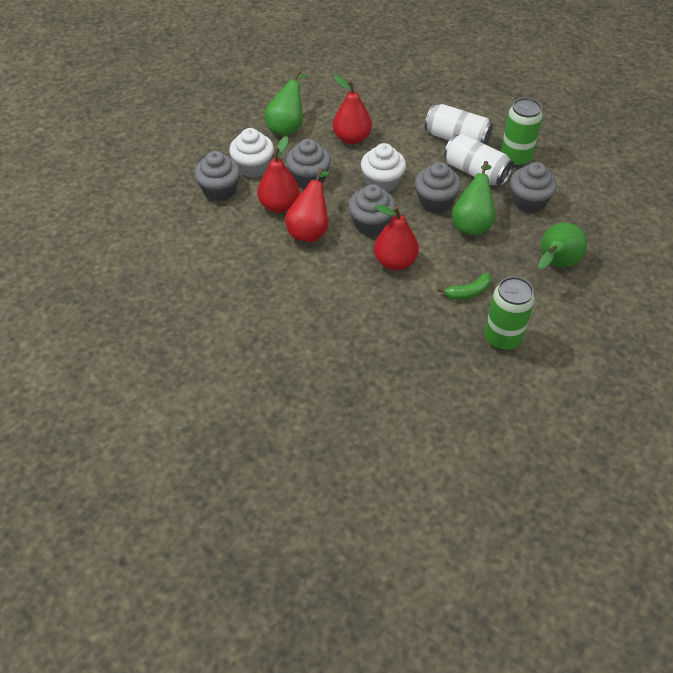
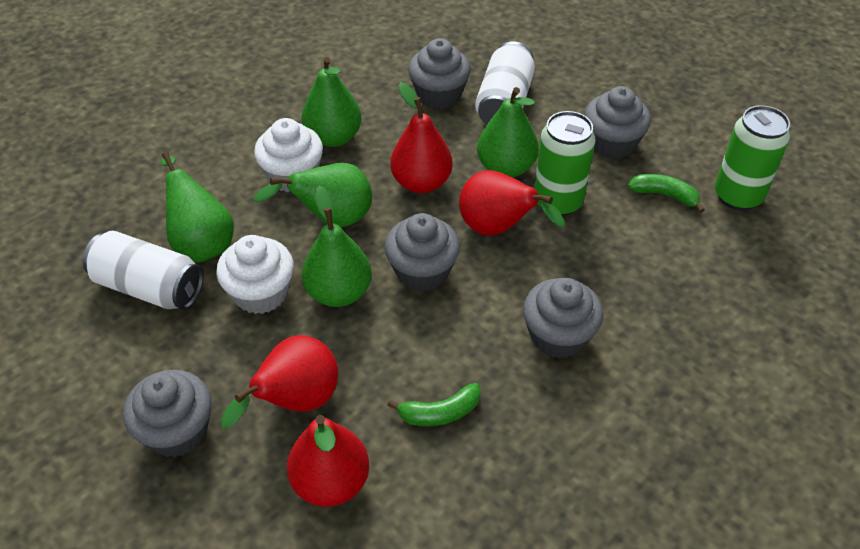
green banana: [438,273,491,300] = 1 -> [387,383,481,426] [628,174,705,213] = 2
green pear: [264,69,308,136] [452,161,495,236] [538,222,587,269] = 3 -> [160,152,234,263] [253,163,372,227] [302,57,361,147] [302,186,372,307] [477,87,539,178] = 5

